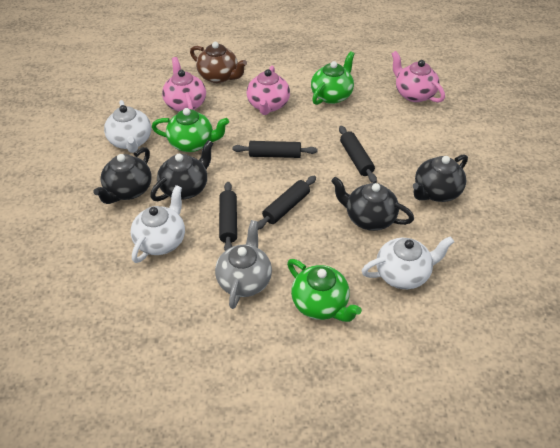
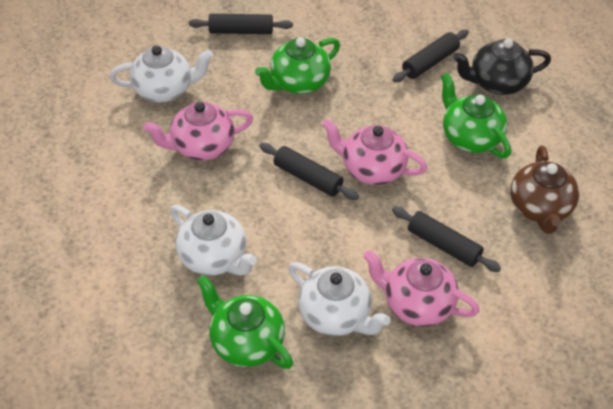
black teapot: [93,147,152,204] [150,140,213,201] [331,177,414,231] [413,154,468,202] = 4 -> [453,38,551,95] = 1
grey teapot: [215,220,272,309] = 1 -> none = 0

